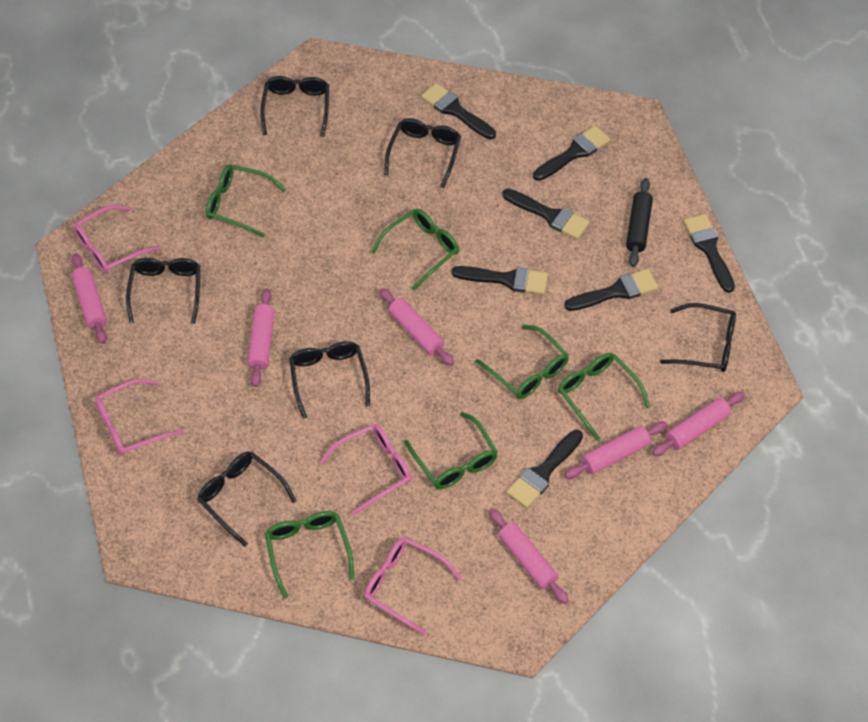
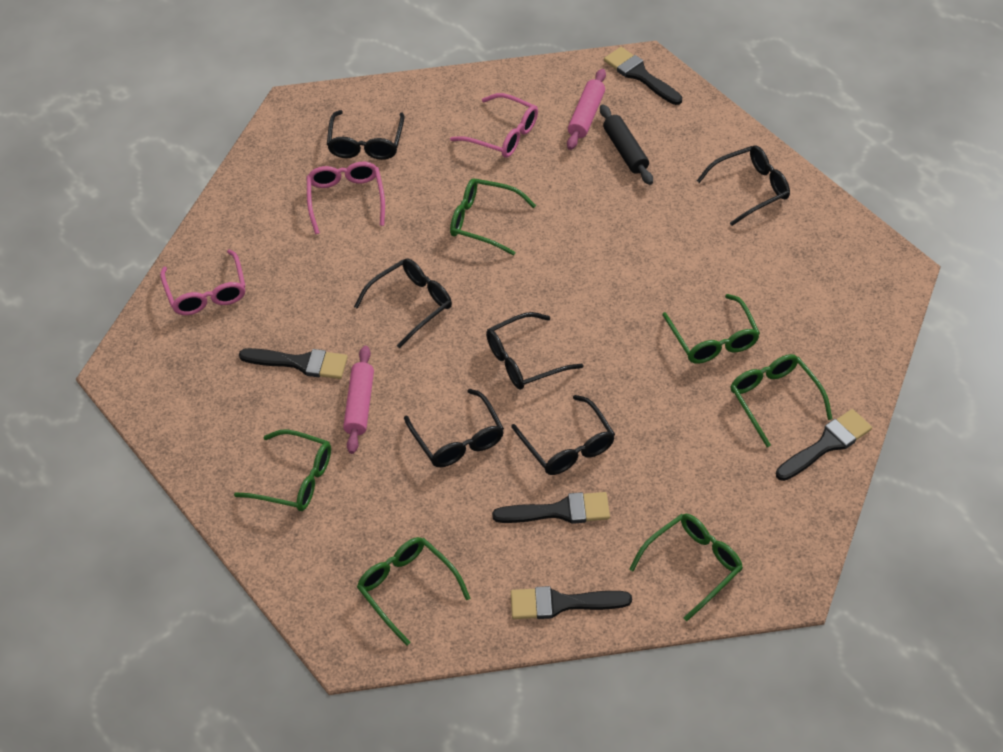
black brush: [421,83,496,139] [452,266,548,294] [503,189,590,239] [507,430,583,508] [533,126,610,181] [564,269,658,311] [684,214,735,293] = 7 -> [239,348,348,379] [492,492,610,524] [511,586,632,619] [604,47,682,105] [776,409,872,481] = 5
pink glasses: [74,205,161,274] [95,379,184,456] [319,424,411,515] [364,537,462,635] = 4 -> [160,249,246,315] [307,162,385,234] [450,93,538,158] = 3
pink rolling pin: [72,254,107,344] [248,288,275,387] [379,288,454,366] [489,508,569,604] [564,422,667,479] [652,392,745,456] = 6 -> [343,346,374,454] [567,69,606,150] = 2

